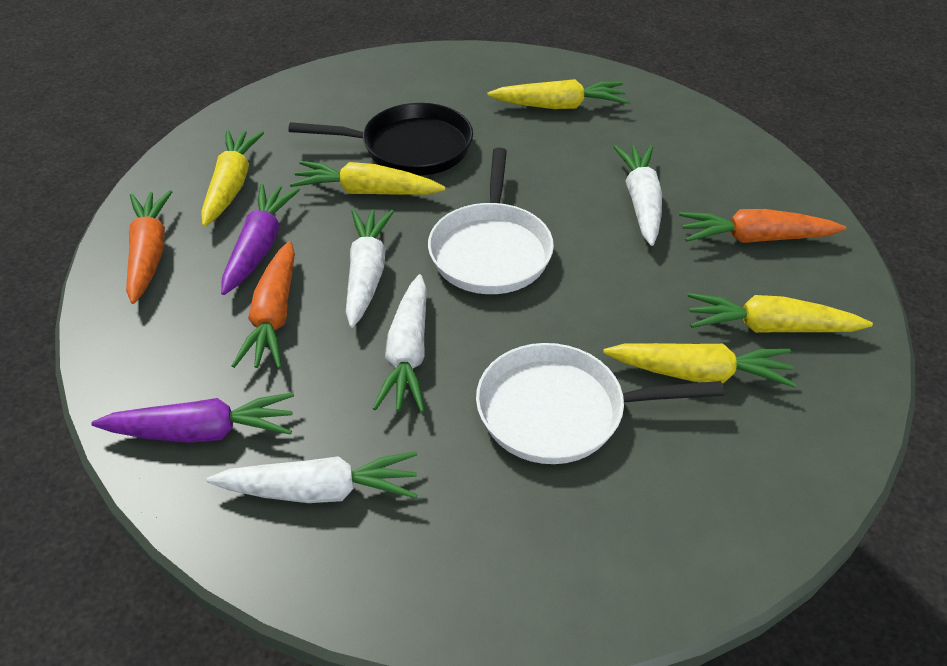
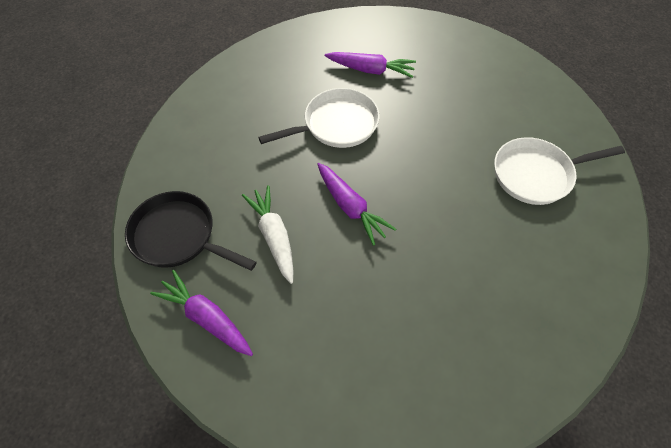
orange carrot: [126,190,173,304] [232,241,295,369] [679,209,846,243] = 3 -> none = 0
purple carrot: [91,392,294,443] [221,184,300,295] = 2 -> [150,270,253,356] [317,163,396,246] [325,52,416,78] = 3
white carrot: [207,451,417,503] [346,209,394,328] [372,274,427,412] [614,145,662,246] = 4 -> [242,185,293,284] = 1
yellow carrot: [201,130,264,227] [290,161,446,195] [487,79,628,109] [603,343,797,388] [688,293,873,333] = 5 -> none = 0

